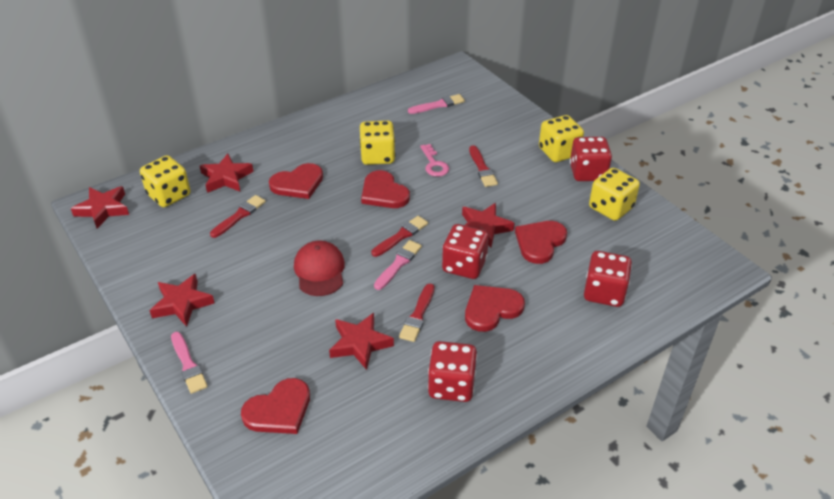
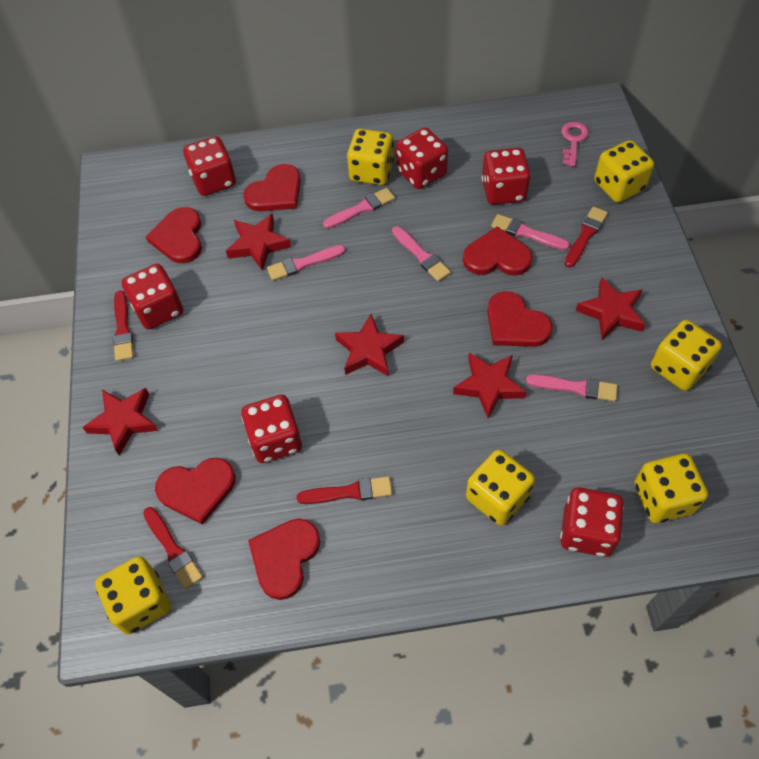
pink brush: [171,332,208,394] [374,240,422,290] [408,94,465,114] = 3 -> [267,245,346,281] [323,188,395,229] [392,226,451,282] [491,214,570,250] [526,374,618,402] = 5
red cap: [294,241,345,296] = 1 -> none = 0
red dice: [428,341,477,402] [442,224,489,279] [570,137,612,181] [584,251,632,307] = 4 -> [122,264,183,330] [183,136,236,196] [241,395,302,463] [396,127,448,189] [482,148,531,205] [560,487,624,557] = 6
red heart: [241,378,310,434] [269,163,323,199] [361,170,410,208] [465,285,525,332] [515,221,567,264] = 5 -> [146,207,202,263] [155,458,236,525] [243,164,301,211] [248,519,320,600] [463,226,533,276] [487,291,553,347] = 6
yellow dice: [140,155,191,207] [360,120,396,165] [539,115,584,162] [589,168,640,221] = 4 -> [95,556,171,634] [347,129,394,185] [466,449,535,526] [594,140,654,203] [634,453,708,523] [651,320,722,391] = 6

